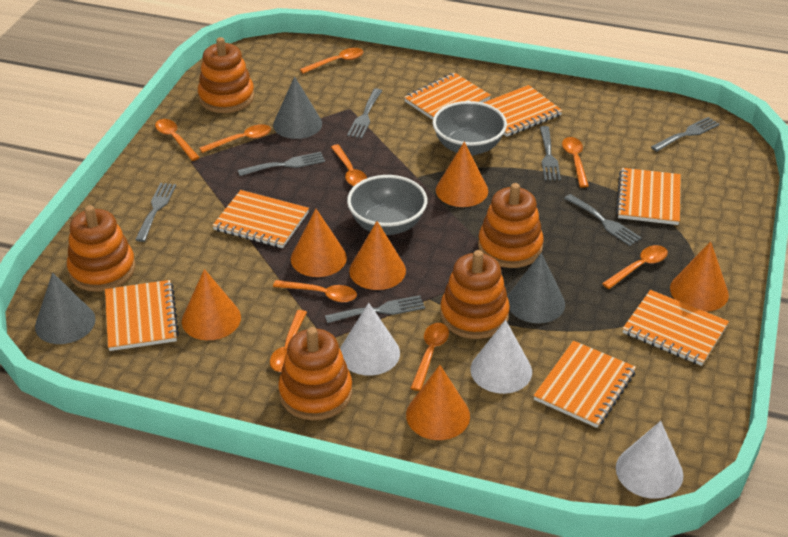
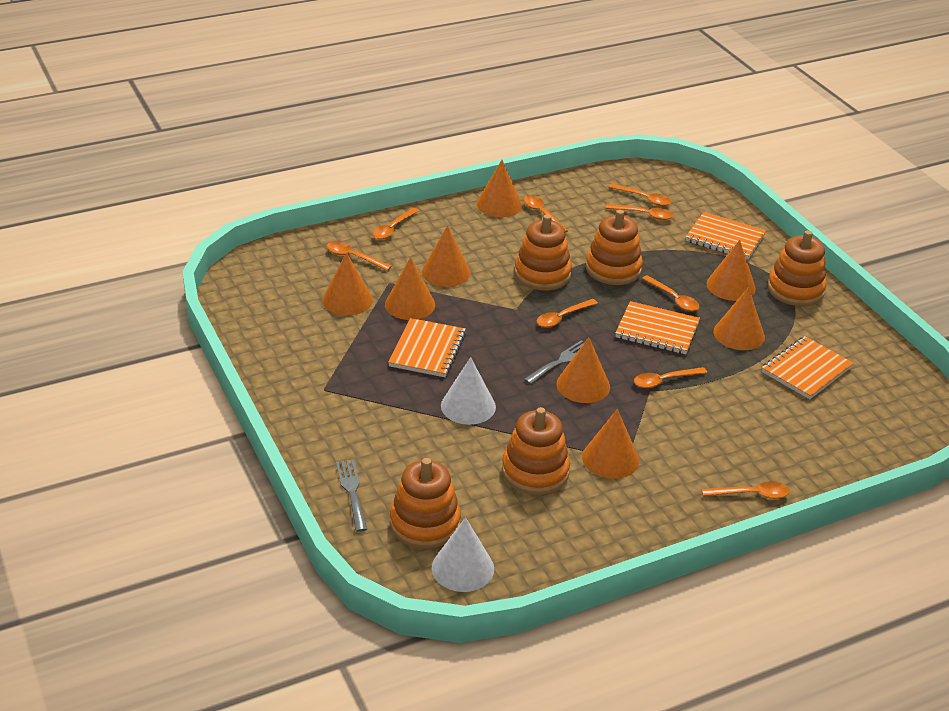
grey bowl: [347,175,427,235] [433,101,507,156] = 2 -> none = 0
grey cone: [35,273,96,344] [273,76,322,139] [507,253,565,323] = 3 -> none = 0
grey fork: [135,183,176,242] [238,152,325,176] [325,295,425,323] [347,89,382,138] [540,126,561,180] [564,194,642,246] [651,117,720,152] = 7 -> [336,460,367,532] [524,340,584,385] = 2
orange cone: [182,269,241,340] [291,209,347,277] [349,221,406,290] [406,365,470,440] [436,142,488,207] [670,241,729,312] = 6 -> [322,252,373,316] [385,257,435,320] [422,225,471,287] [477,160,522,217] [556,337,610,403] [582,409,639,479] [706,240,756,301] [713,287,765,350] = 8
orange notebook: [105,280,179,351] [212,190,309,248] [404,72,491,120] [483,85,562,137] [533,341,636,428] [616,168,681,225] [623,290,729,366] = 7 -> [388,318,466,377] [615,301,700,354] [686,212,766,260] [762,336,854,399] = 4
white cone: [340,303,400,376] [470,320,532,394] [616,421,683,499] = 3 -> [432,517,494,592] [441,357,496,425] = 2

